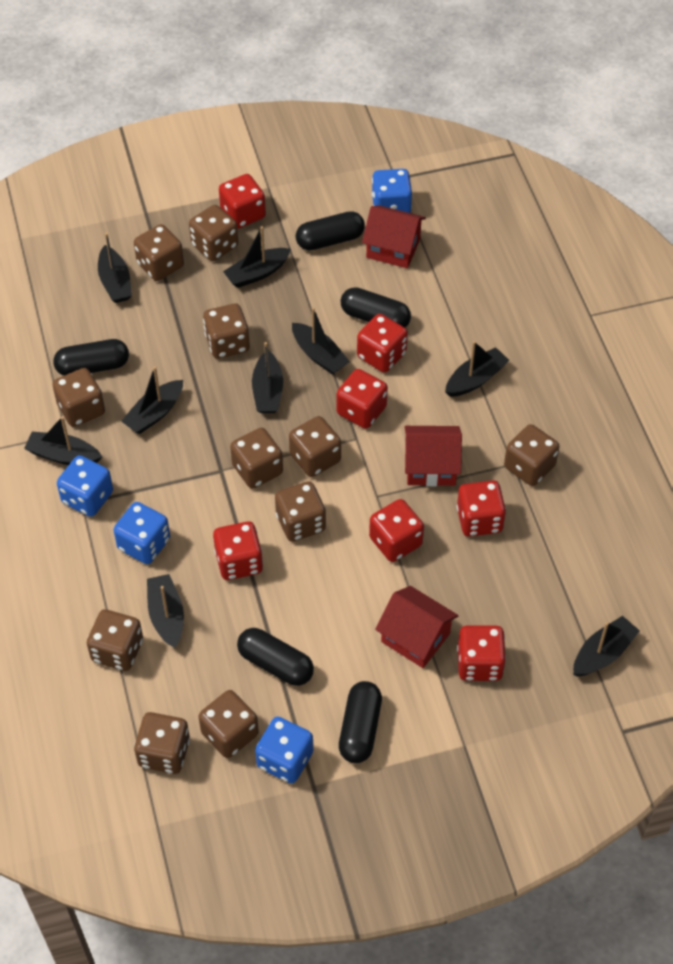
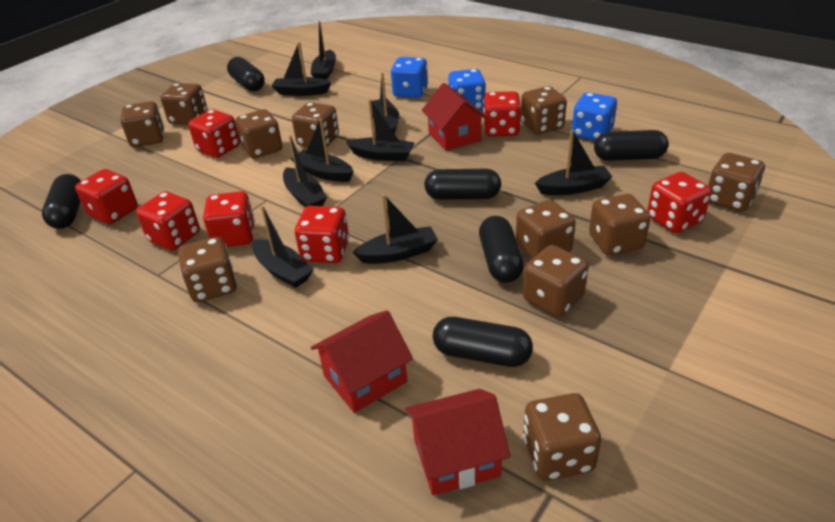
black capsule: [53,339,129,376] [237,628,314,686] [296,211,365,250] [339,681,382,763] [341,287,411,328] = 5 -> [42,174,81,229] [227,57,265,92] [424,169,501,200] [433,317,533,367] [479,216,524,283] [594,130,669,161] = 6
blue dice: [57,455,113,517] [114,502,170,564] [255,716,313,784] [372,169,412,213] = 4 -> [391,57,428,98] [448,69,486,110] [572,92,617,141] = 3

